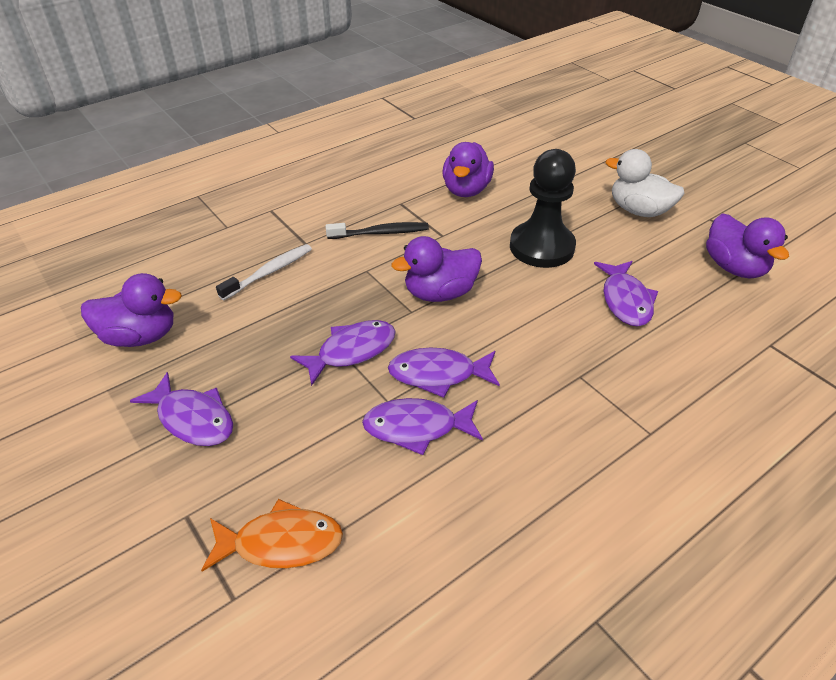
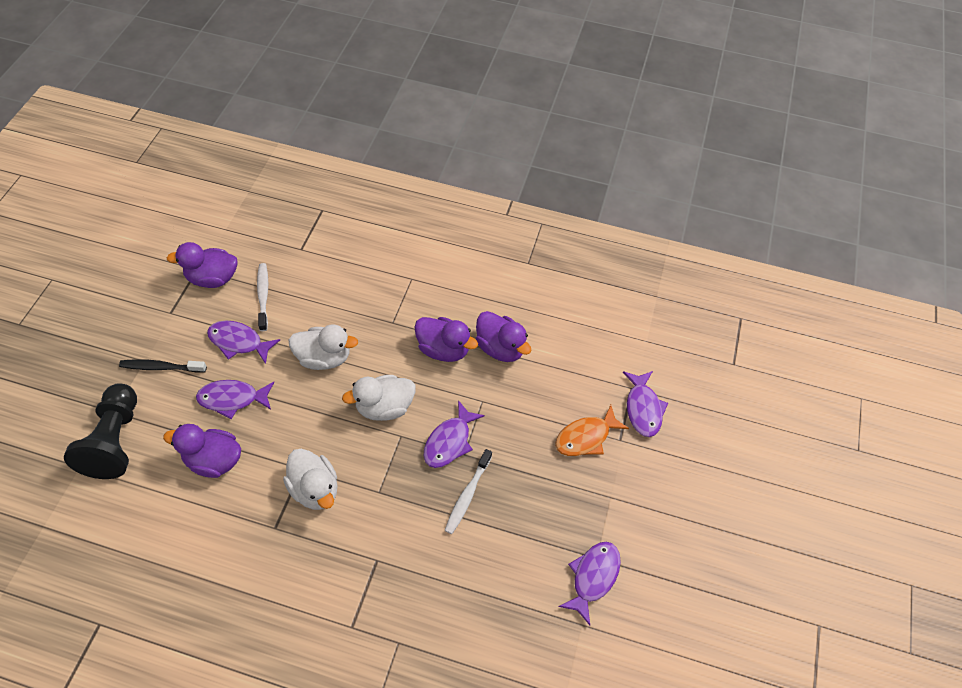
white duck: [606,149,685,217] = 1 -> [283,449,338,510] [289,324,358,370] [342,375,415,421] = 3
white toothbrush: [216,244,312,300] = 1 -> [257,263,268,331] [444,449,492,534] = 2

